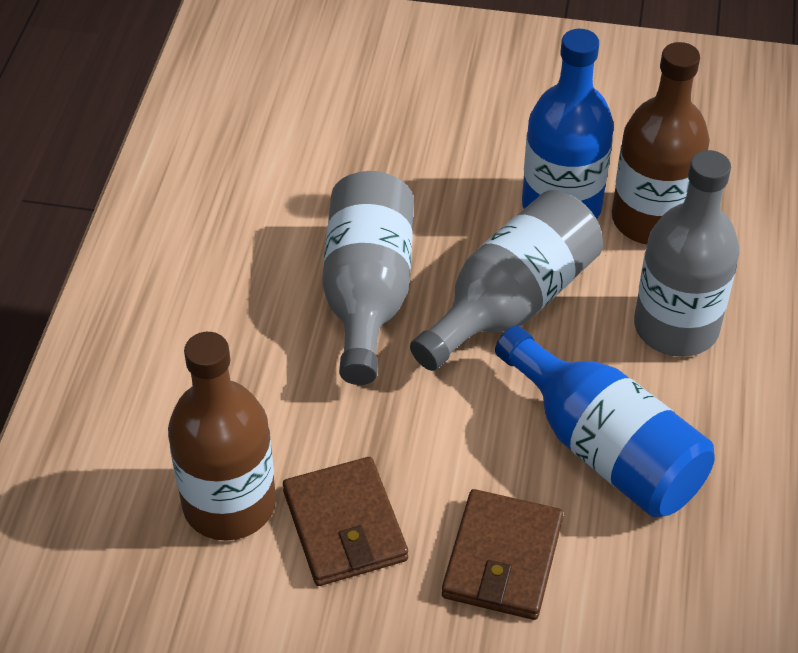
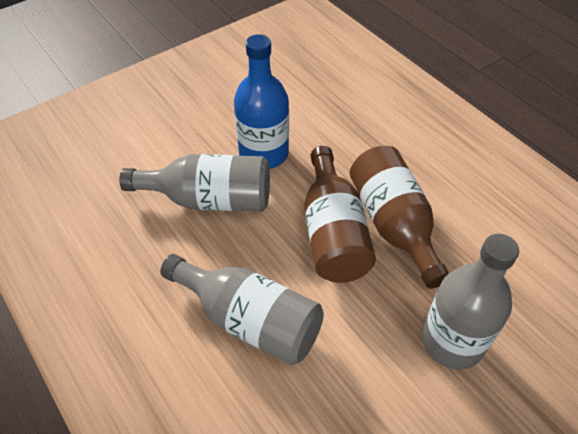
blue bottle: [495,326,715,518] [522,29,614,219] = 2 -> [234,34,289,169] = 1
brown wallet: [283,457,408,586] [442,489,563,620] = 2 -> none = 0

